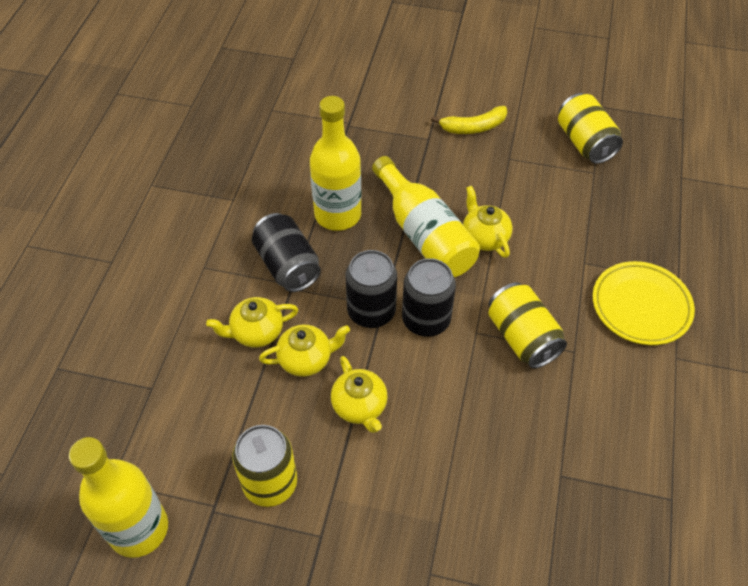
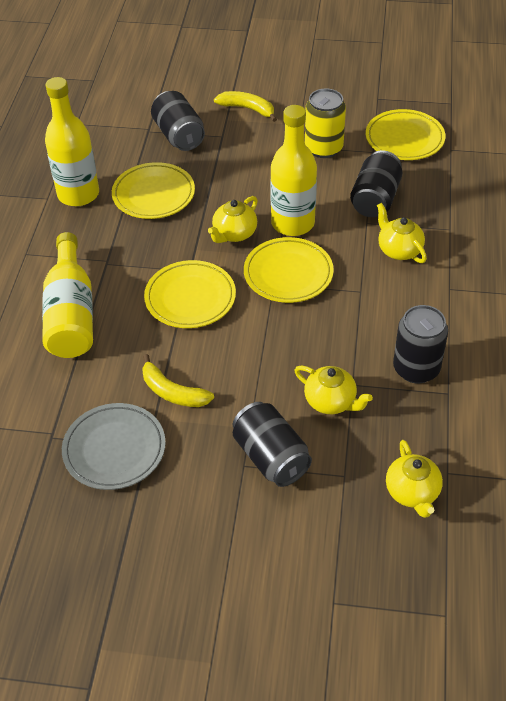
black can: [252,213,321,292] [346,250,397,328] [402,258,456,337] = 3 -> [151,91,205,151] [233,402,312,487] [350,150,402,217] [393,305,448,383] = 4
grey plate: none = 0 -> [62,403,166,490] = 1
yellow banana: [431,106,507,134] = 1 -> [142,354,214,407] [214,91,277,122] = 2
yellow can: [233,425,297,507] [488,282,567,368] [558,93,623,164] = 3 -> [305,89,346,158] = 1
yellow plate: [593,261,695,345] = 1 -> [112,162,195,219] [144,260,236,328] [244,237,334,303] [366,109,445,160] = 4

